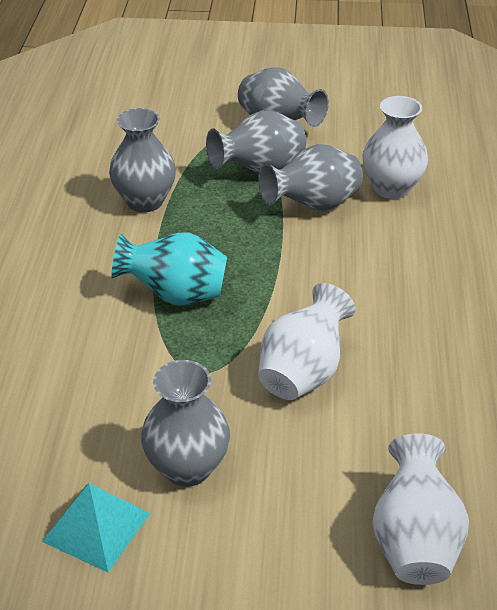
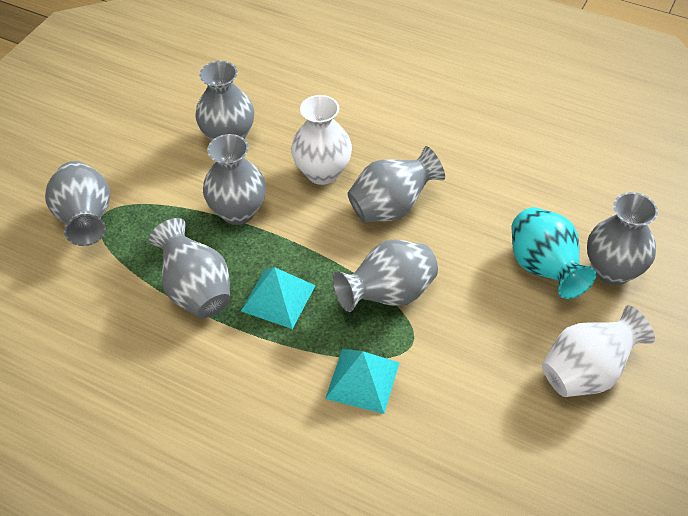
grey vase: [109,108,176,212] [141,360,230,487] [206,110,306,173] [238,67,329,127] [258,144,363,211] = 5 -> [45,161,110,246] [149,218,231,318] [195,61,254,141] [203,134,266,225] [333,239,438,312] [348,146,445,223] [587,192,658,285] = 7
turquoise pyramid: [42,483,150,573] = 1 -> [241,267,316,329] [325,349,400,414] = 2
white vase: [258,283,356,400] [362,96,428,199] [372,433,469,585] = 3 -> [291,95,352,185] [542,305,655,397] = 2

